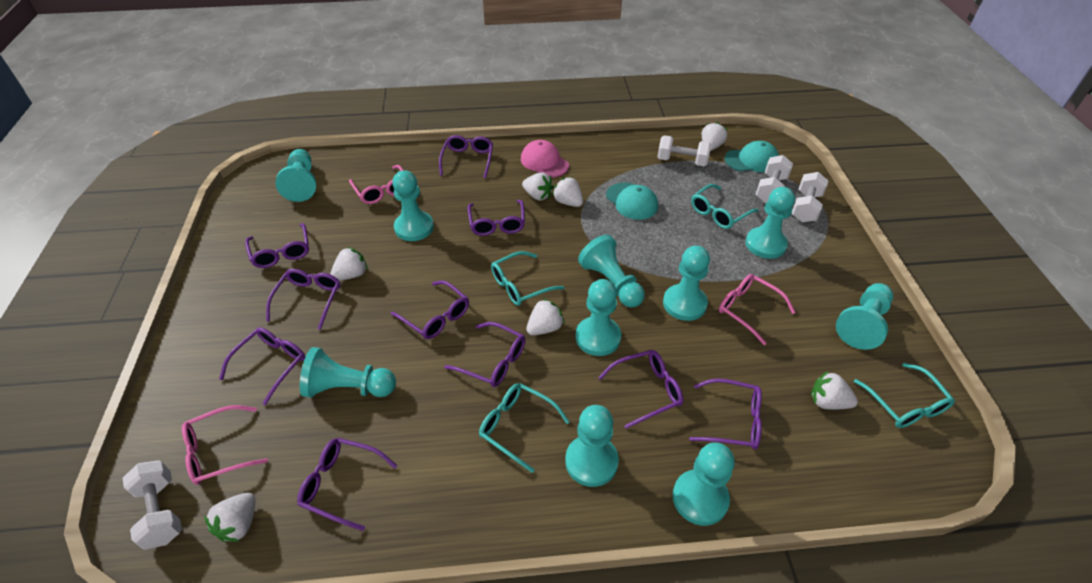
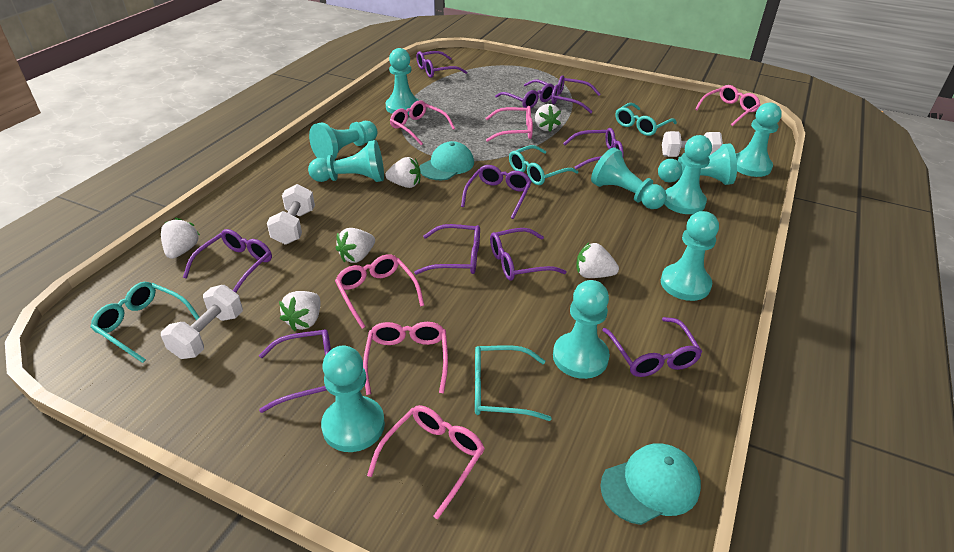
pink cap: [521,140,569,178] = 1 -> none = 0
pink glasses: [182,405,268,485] [349,165,403,204] [719,274,796,345] = 3 -> [335,254,424,329] [363,322,448,395] [367,405,485,520] [390,100,455,145] [485,106,533,142] [695,85,761,126] = 6
white dumbbell: [122,460,182,550] [658,135,711,166] [755,155,793,203] [792,172,829,222] = 4 -> [161,285,243,359] [267,184,315,245] [662,131,723,157] = 3
white strawberry: [204,493,255,542] [330,247,368,280] [522,172,554,201] [526,298,565,335] [552,177,583,207] [702,122,727,151] [811,371,858,410] = 7 -> [161,218,200,259] [279,291,320,331] [335,228,375,263] [385,157,421,188] [535,104,561,132] [577,243,619,278] = 6

